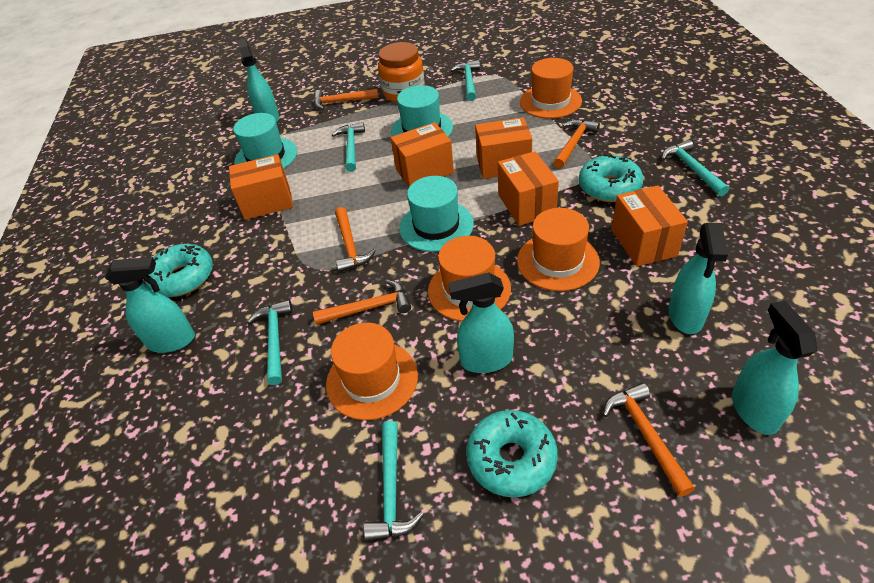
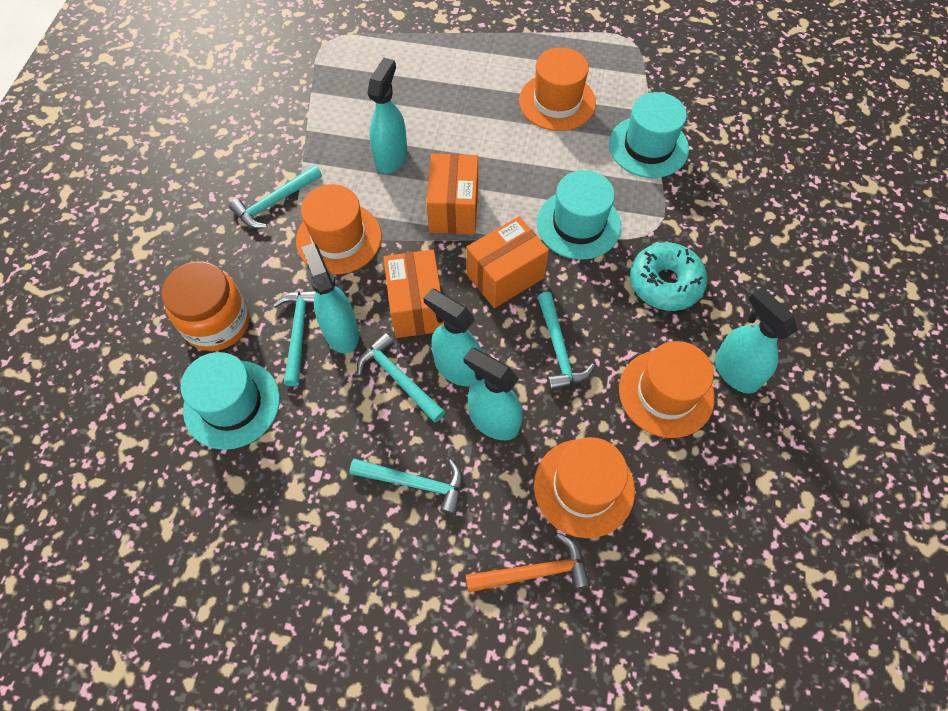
orange box: [229,154,293,220] [391,122,454,187] [475,117,532,179] [498,151,559,226] [611,185,688,267] = 5 -> [383,250,444,338] [426,153,478,234] [466,216,549,308] = 3
orange hammer: [313,279,411,325] [314,89,379,110] [335,207,376,272] [553,119,600,168] [603,383,695,497] = 5 -> [466,533,591,593] = 1
turquoise donut: [145,244,213,297] [466,410,558,498] [579,154,644,202] = 3 -> [630,242,707,311] = 1

